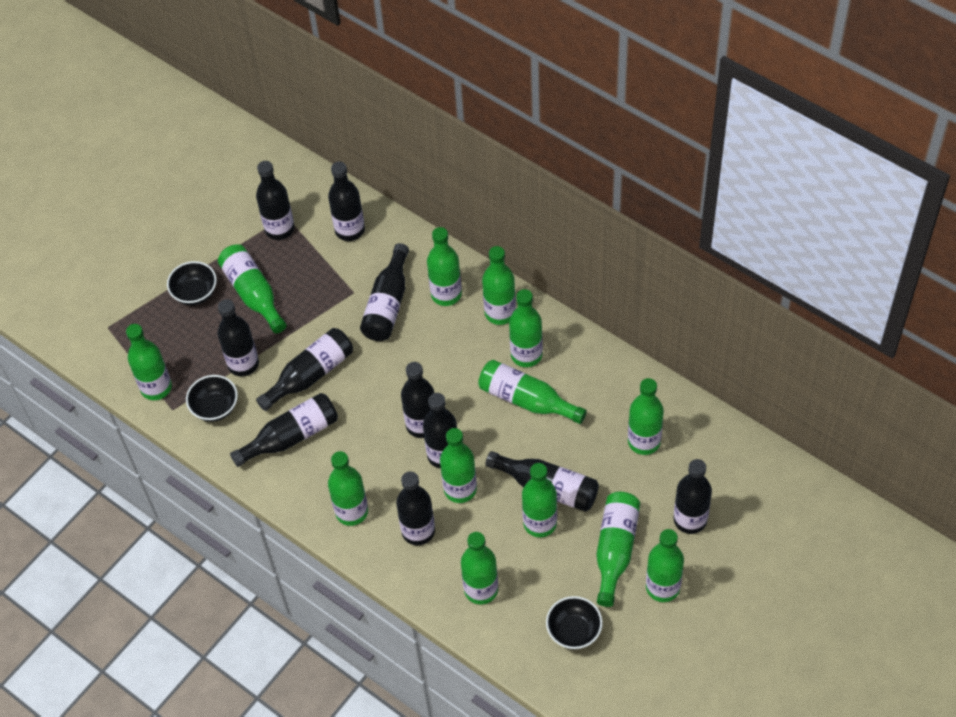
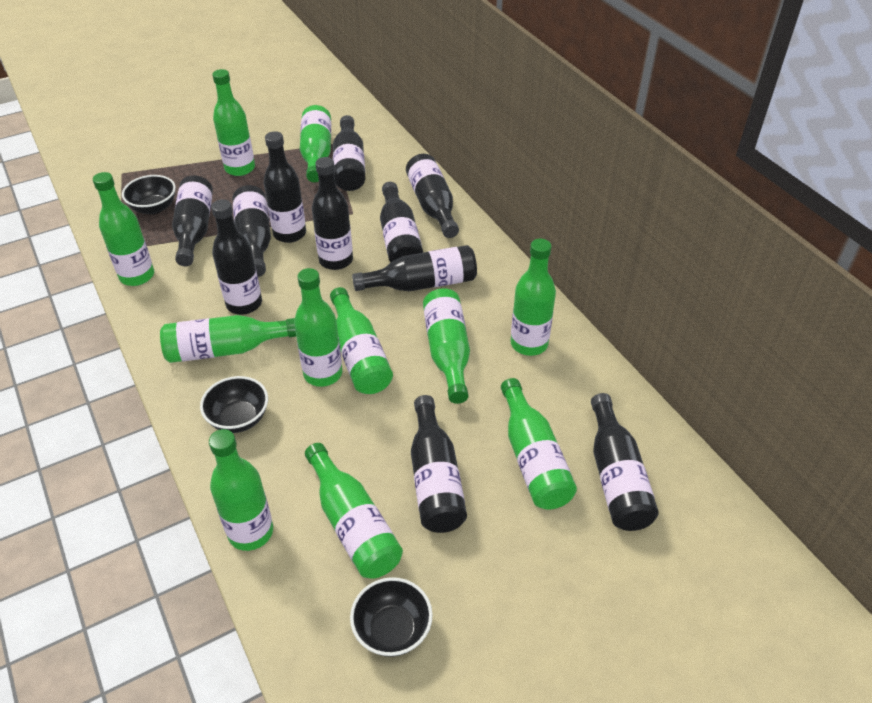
green bottle: [126,324,172,400] [218,245,287,334] [328,451,368,526] [427,227,462,306] [440,428,477,503] [461,532,498,604] [478,360,587,424] [482,246,516,325] [509,289,543,367] [522,463,557,537] [596,492,640,607] [628,378,664,455] [646,529,684,602] = 13 -> [93,172,154,286] [160,315,296,363] [209,429,273,551] [212,69,255,176] [294,268,342,387] [300,105,331,182] [305,443,403,579] [330,287,393,394] [423,288,470,404] [501,378,577,510] [511,239,556,356] = 11

